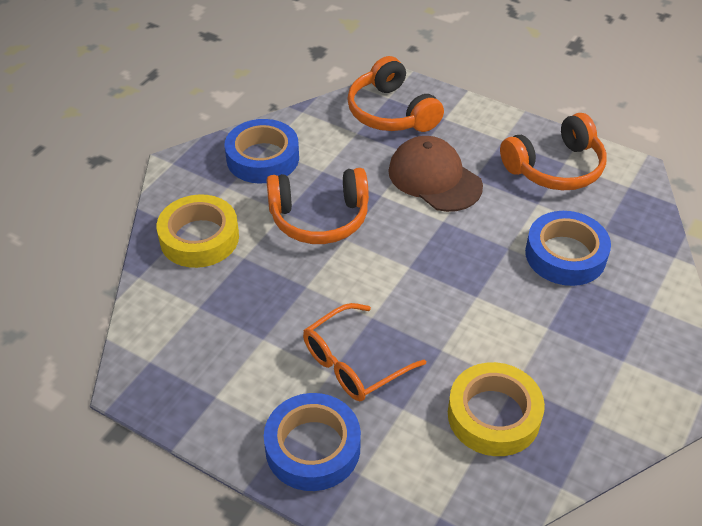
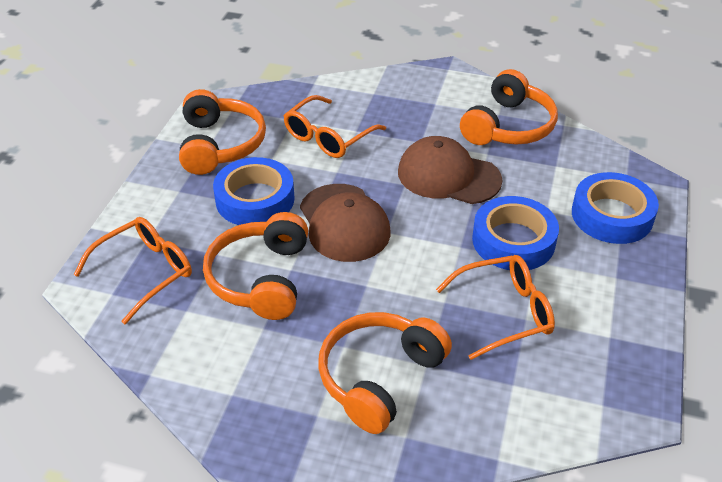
brown cap: [388,136,483,212] = 1 -> [300,184,391,262] [398,136,503,204] = 2
orange glasses: [303,303,426,401] = 1 -> [73,217,192,324] [283,95,386,158] [436,255,555,360] = 3
orange headphones: [266,168,369,244] [347,56,444,132] [500,113,607,190] = 3 -> [179,89,266,175] [203,212,308,320] [318,312,452,434] [460,69,558,145] = 4
yellow tape: [157,194,239,268] [448,362,545,456] = 2 -> none = 0

